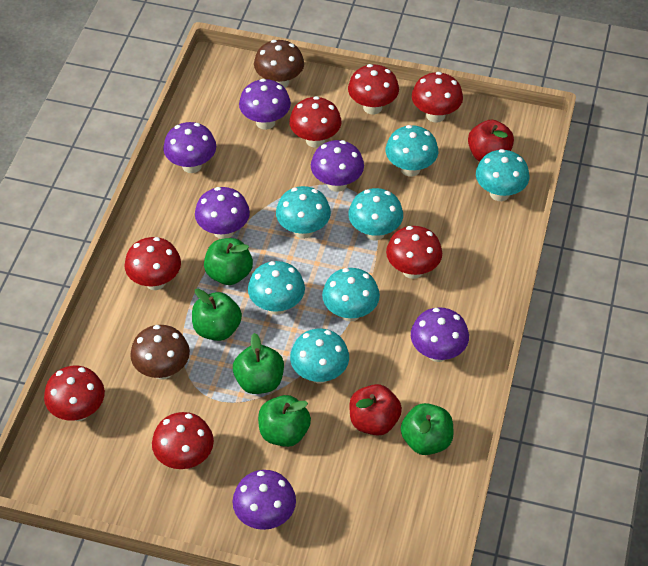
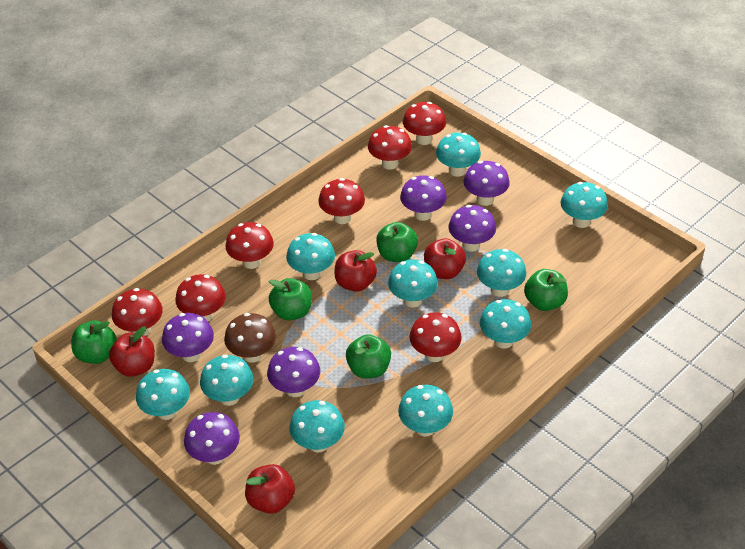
brown mushroom: [130,325,190,380] [254,40,304,88] = 2 -> [224,313,276,363] = 1
red apple: [349,384,402,436] [468,120,514,162] = 2 -> [109,326,155,377] [245,464,295,514] [334,250,377,292] [424,238,466,279] = 4
turquoise mushroom: [248,261,305,315] [276,186,331,239] [290,329,349,383] [322,268,380,322] [348,188,403,241] [386,125,438,177] [476,149,530,201] = 7 -> [136,369,190,420] [200,355,253,406] [286,233,335,280] [289,400,345,453] [388,259,438,308] [398,385,453,436] [436,133,481,177] [477,249,526,297] [480,299,531,349] [561,182,608,228] = 10

